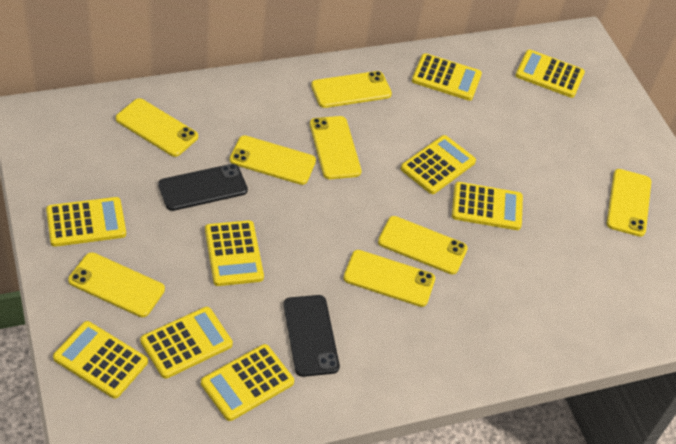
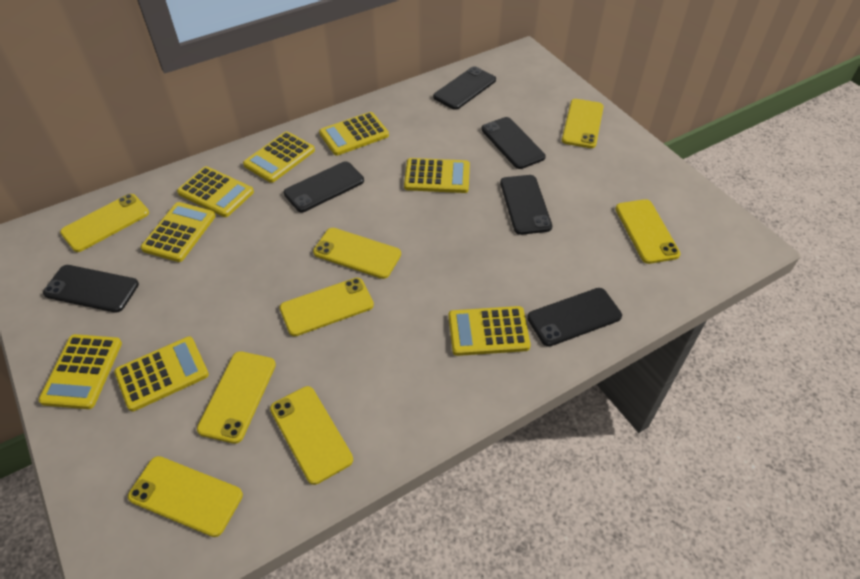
black phone: [158,164,248,211] [284,295,340,377] = 2 -> [43,265,139,313] [284,161,364,212] [433,66,496,110] [481,117,546,169] [500,175,552,235] [527,288,622,347] = 6
yellow calculator: [46,197,126,247] [53,321,148,399] [140,307,233,379] [201,344,294,421] [205,220,264,286] [401,135,476,194] [412,53,482,101] [452,182,523,230] [515,50,585,98] = 9 -> [38,334,122,409] [114,336,209,412] [141,202,216,262] [177,166,254,217] [243,131,315,183] [319,112,389,155] [404,158,470,193] [448,306,531,356] = 8

